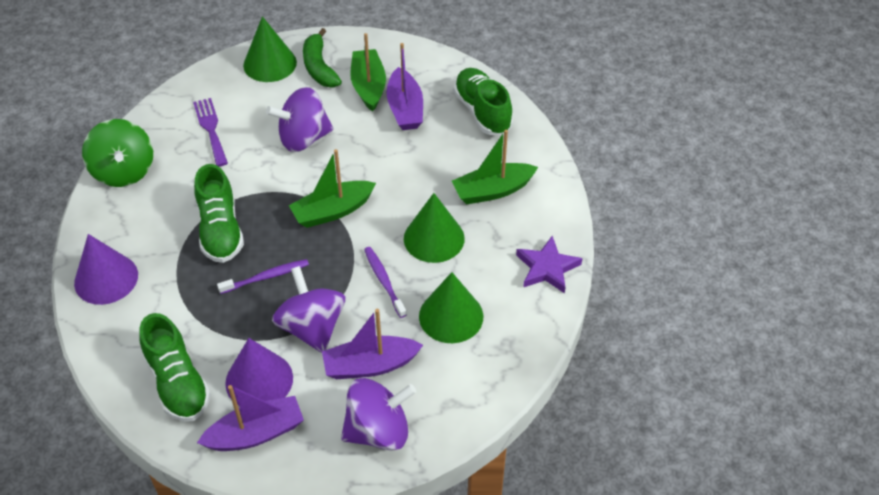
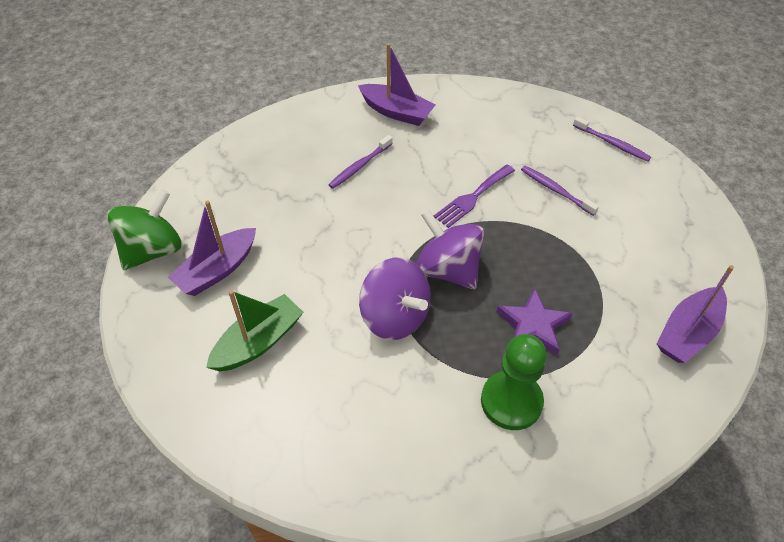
green banana: [303,28,342,87] = 1 -> none = 0
green boat: [289,149,376,228] [350,33,386,112] [452,130,538,204] = 3 -> [206,290,303,371] = 1
green cone: [243,16,297,82] [404,193,465,263] [419,272,483,343] = 3 -> none = 0
green pawn: none = 0 -> [481,334,547,430] = 1
green shoe: [139,313,211,422] [194,164,244,263] [453,68,513,135] = 3 -> none = 0
purple cone: [74,234,138,305] [225,338,293,406] = 2 -> none = 0
purple spinning top: [266,87,333,152] [272,266,346,353] [341,378,416,451] = 3 -> [359,257,431,340] [416,210,484,289] = 2
purple toothbrush: [217,259,309,294] [364,247,407,318] = 2 -> [329,135,393,189] [521,166,599,216] [573,116,651,161] = 3

